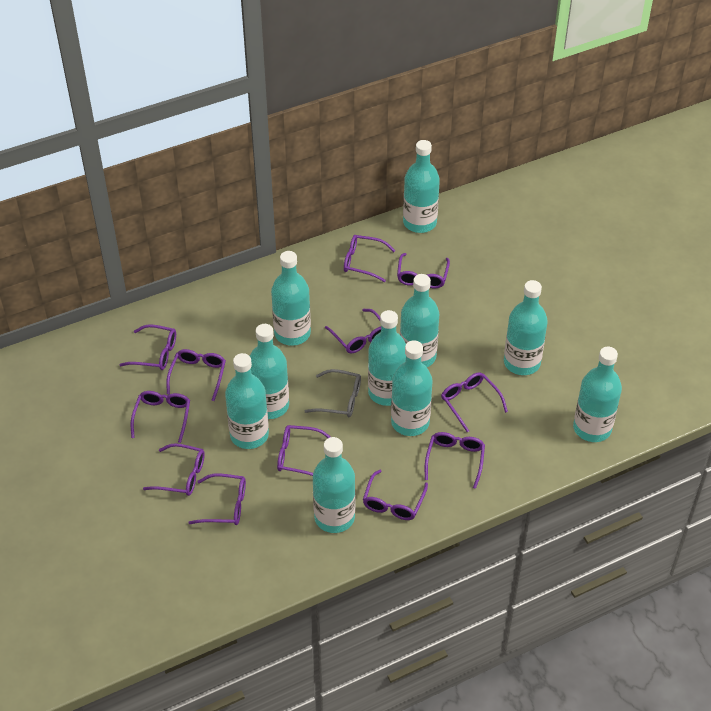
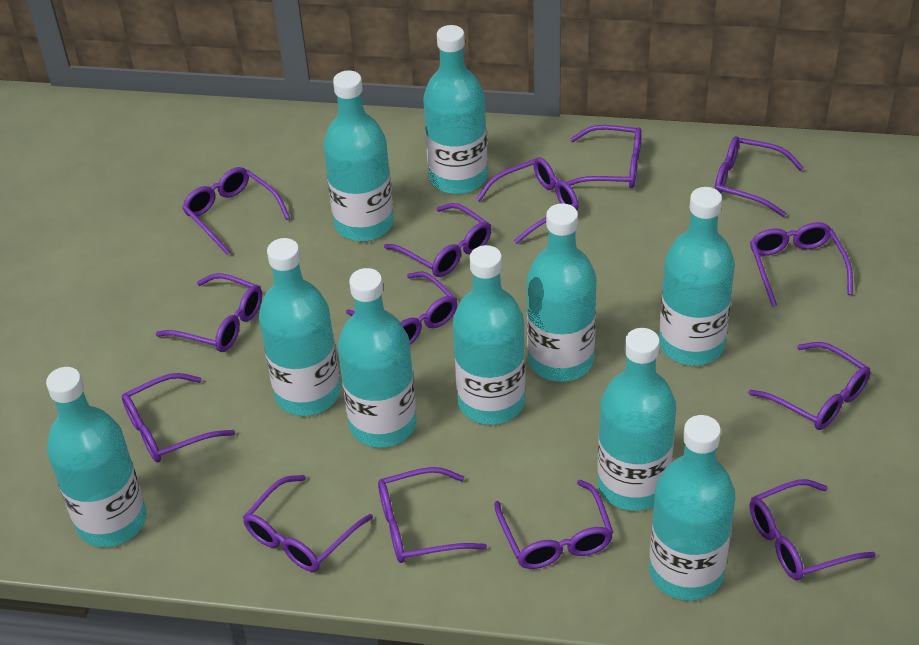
grey glasses: [305,369,361,417] = 1 -> none = 0
purple glasses: [119,324,176,370] [131,391,190,443] [143,443,205,496] [166,349,226,401] [188,474,246,525] [277,425,330,476] [325,309,381,353] [344,235,395,282] [363,470,428,520] [397,253,450,288] [425,432,485,489] [441,372,508,432] = 12 -> [122,373,235,463] [155,273,262,352] [182,167,290,255] [243,475,373,572] [346,271,457,345] [378,467,487,563] [384,203,491,277] [476,157,579,244] [494,480,614,569] [567,125,642,188] [714,136,804,217] [749,342,871,430] [750,222,853,307] [750,479,876,580] = 14

